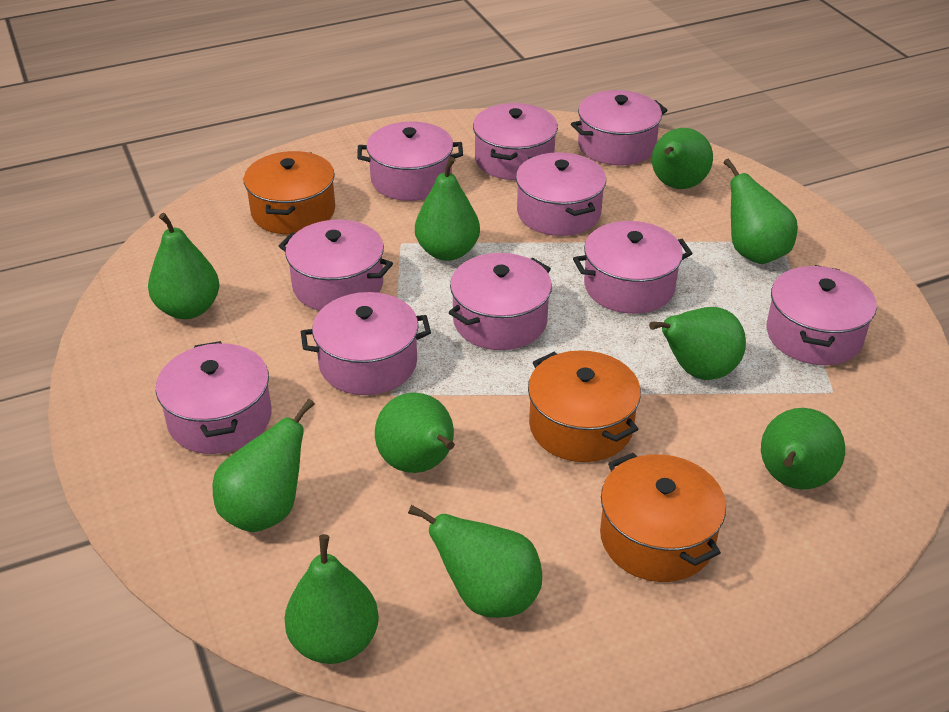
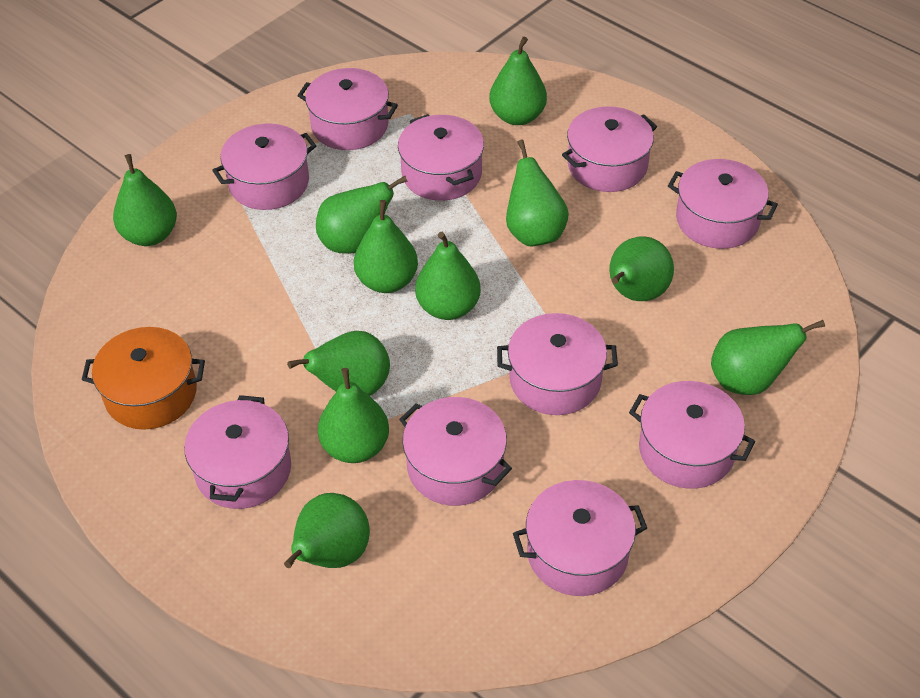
green pear: [148,213,220,319] [213,399,315,532] [284,534,379,664] [375,392,455,473] [408,505,542,618] [415,157,480,261] [649,307,746,380] [652,128,713,189] [723,158,798,264] [761,408,845,489] = 10 -> [113,154,177,246] [284,493,370,568] [287,331,390,396] [316,176,408,254] [318,368,389,463] [354,200,418,293] [415,232,481,320] [489,37,547,125] [506,140,569,246] [609,236,674,301] [711,320,825,395] = 11
orange pot: [244,151,335,234] [528,350,641,462] [600,453,726,582] = 3 -> [82,327,205,430] = 1

